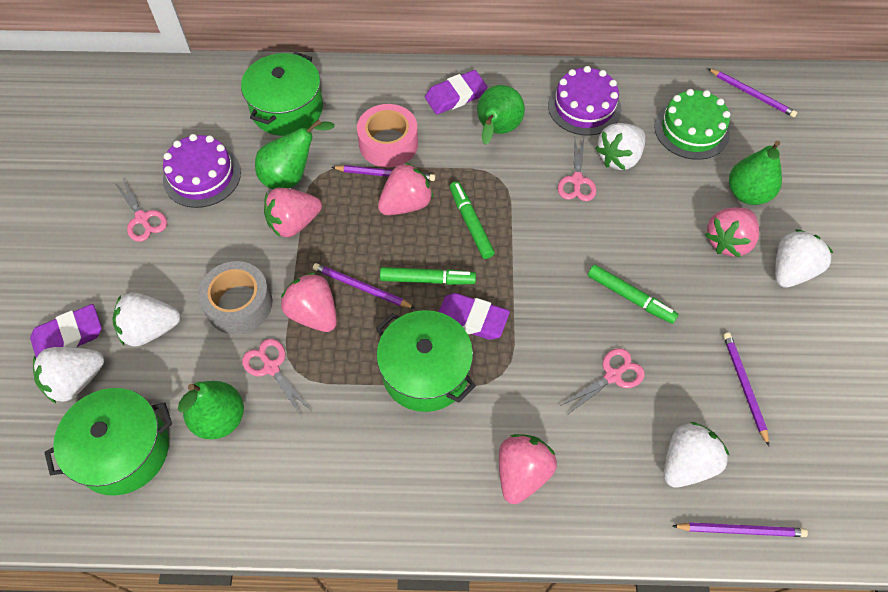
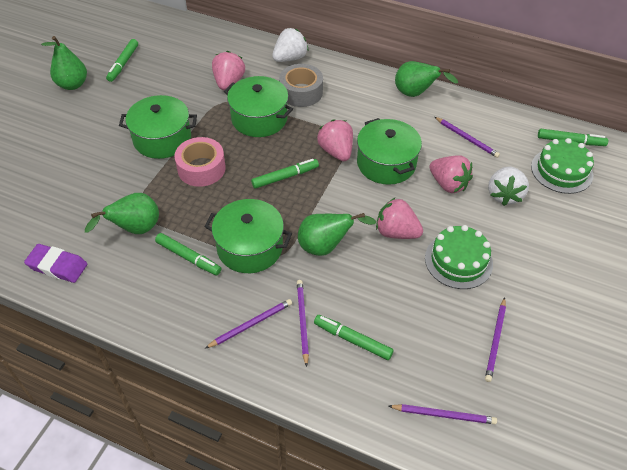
green cake: [654,89,730,160] = 1 -> [425,225,493,289] [531,138,594,194] = 2
green marker: [380,267,476,285] [450,181,495,259] [588,265,679,324] = 3 -> [106,39,138,82] [155,233,222,275] [251,159,319,189] [314,315,394,360] [538,129,608,146] = 5
green pot: [44,388,172,496] [241,52,323,136] [376,310,476,412] = 3 -> [119,95,197,159] [204,199,292,273] [224,76,293,137] [357,118,422,185] = 4
pink scissors: [115,179,167,242] [242,339,310,417] [558,138,596,201] [560,348,645,415] = 4 -> none = 0
pink strawberry: [264,188,322,237] [281,272,337,332] [378,162,433,215] [499,434,557,504] [705,207,759,257] = 5 -> [212,51,245,90] [317,119,353,161] [376,197,423,239] [429,155,473,193] = 4
purple cake: [163,134,241,208] [548,66,621,136] = 2 -> none = 0
purple eraser: [30,304,102,358] [425,70,487,115] [439,293,510,340] = 3 -> [24,244,87,283] = 1
white strawberry: [33,347,104,403] [112,293,181,347] [595,123,645,170] [664,422,730,487] [775,229,833,288] = 5 -> [272,28,309,62] [488,166,529,206] = 2

